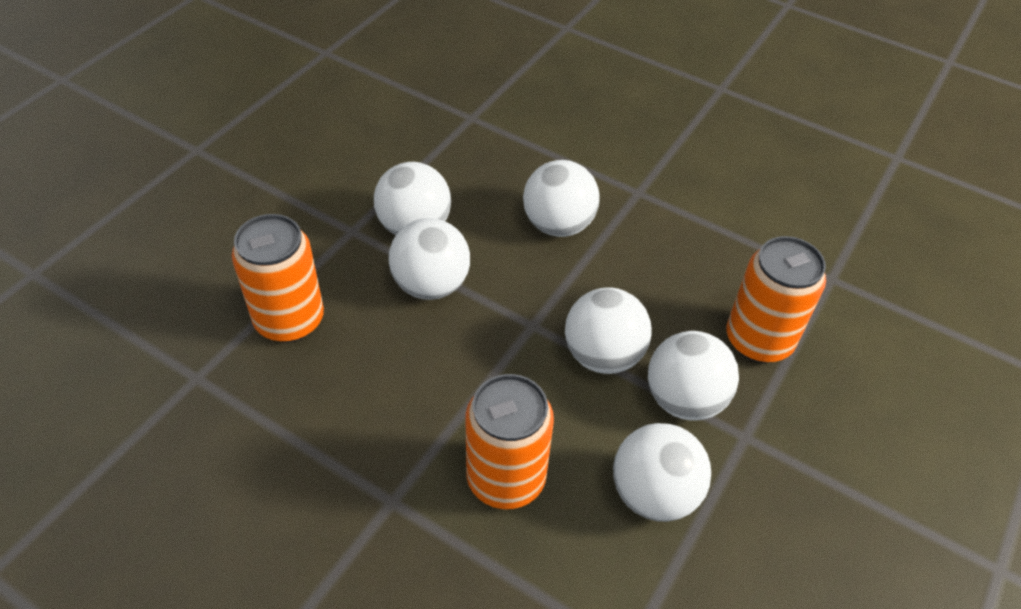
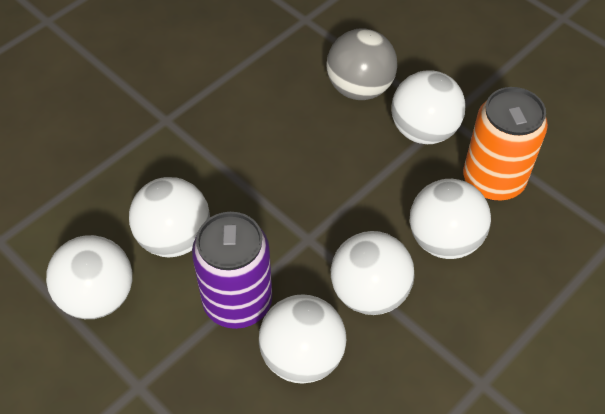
grey ball: none = 0 -> [327,28,398,100] = 1
orange can: [232,214,324,343] [465,374,554,509] [726,236,826,363] = 3 -> [463,87,548,201] = 1
purple can: none = 0 -> [192,212,272,329] = 1

